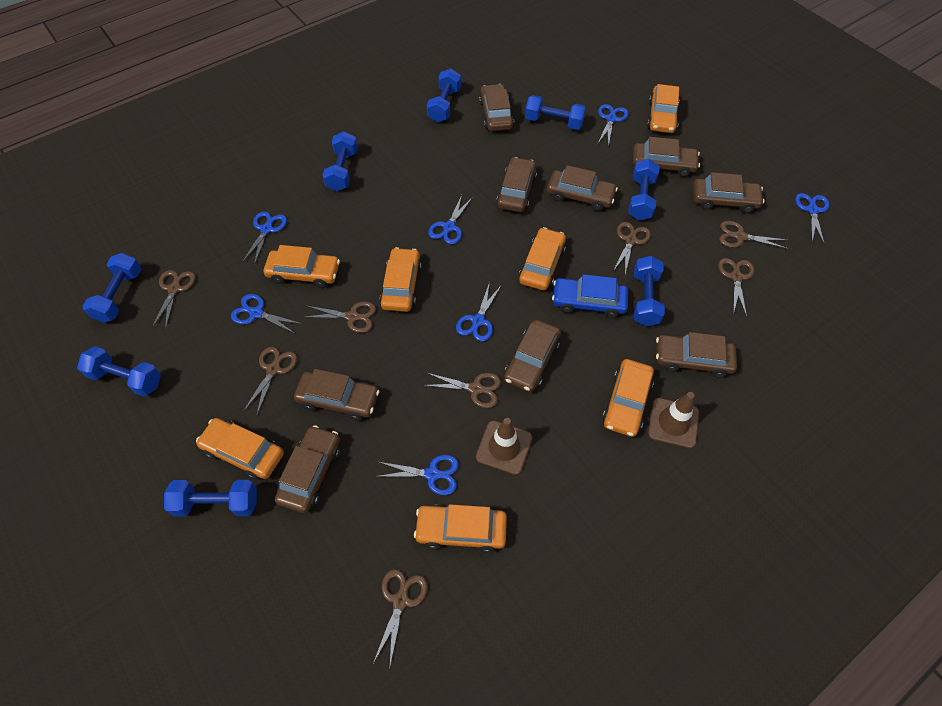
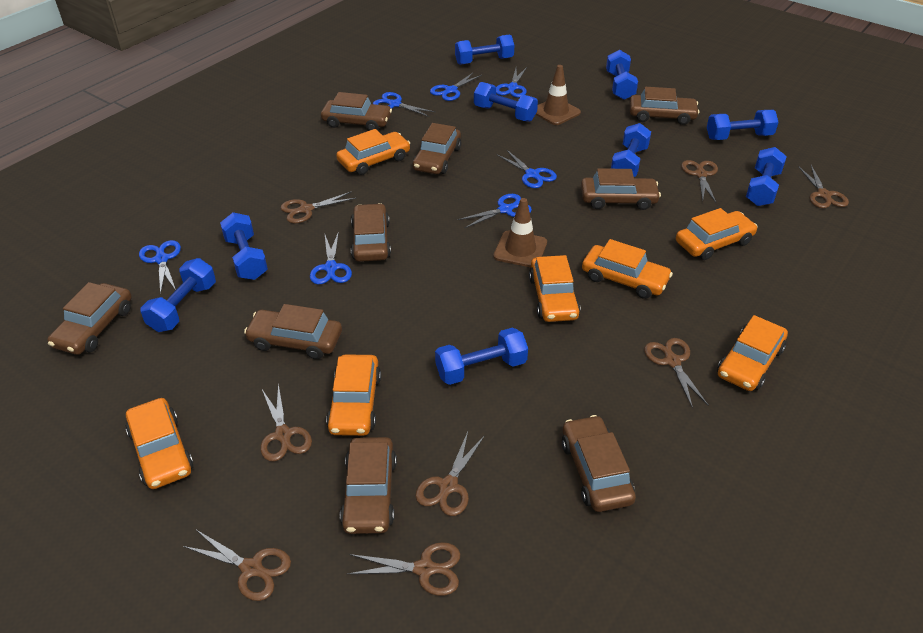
blue car: [552,274,628,318] = 1 -> none = 0
blue dumbbell: [77,346,161,396] [82,253,141,323] [164,480,257,517] [323,131,358,191] [427,68,461,122] [525,95,586,130] [628,159,660,220] [634,256,665,326] = 8 -> [141,258,216,332] [220,212,268,280] [435,328,528,385] [455,34,514,65] [474,82,538,122] [606,50,638,100] [611,123,651,177] [707,110,778,140] [746,147,787,206] = 9

